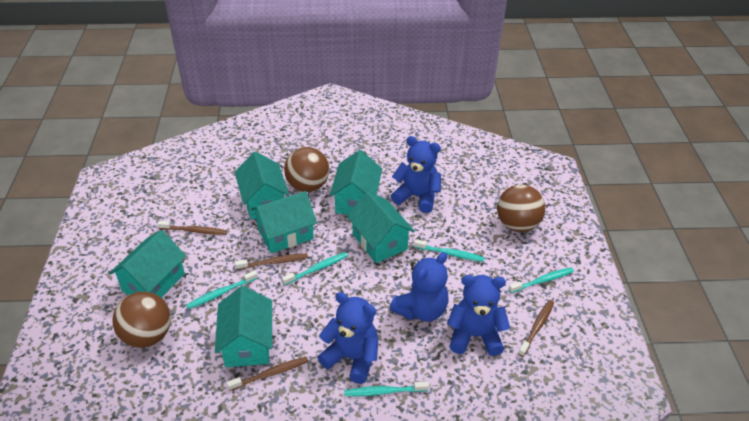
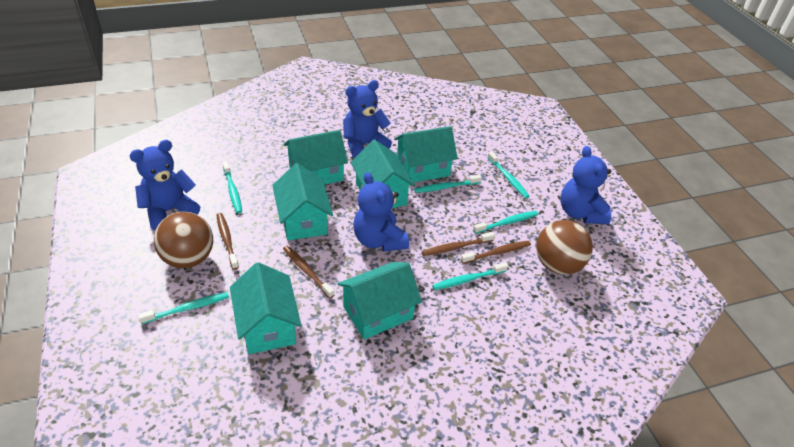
brown ball: [112,291,171,348] [284,147,329,192] [497,184,545,232] = 3 -> [154,212,213,268] [536,220,593,275] = 2
turquoise toothbrush: [186,270,258,309] [282,252,348,285] [344,381,429,396] [414,239,485,262] [508,267,574,293] = 5 -> [138,292,229,324] [222,161,242,213] [414,175,482,193] [432,262,508,290] [473,211,538,234] [487,152,530,199] = 6

